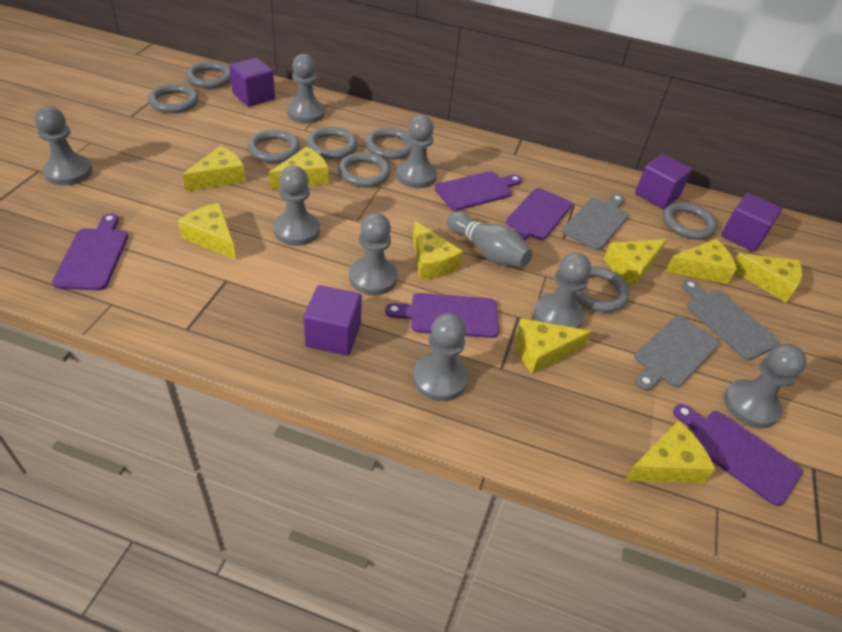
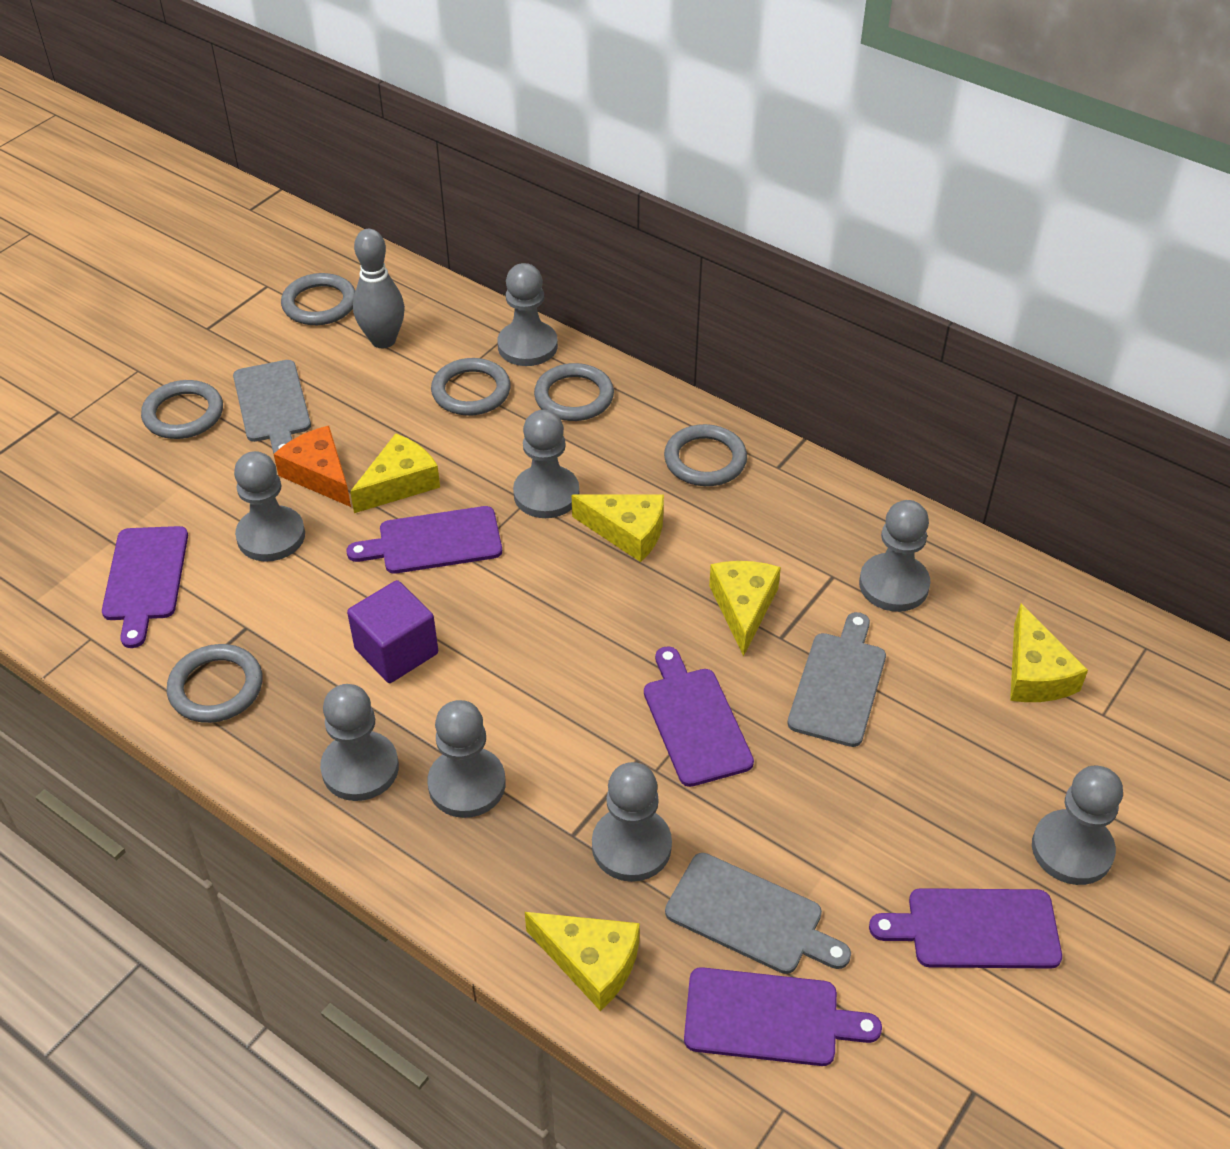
grey ring: [148,84,199,113] [186,61,231,89] [247,130,300,163] [307,127,358,159] [338,152,391,187] [365,128,412,160] [576,266,629,312] [663,202,717,240] = 8 -> [141,380,223,439] [167,644,263,723] [281,273,355,325] [431,358,511,416] [534,363,614,421] [664,424,747,486] = 6
orange cheese: none = 0 -> [274,426,351,507] = 1
purple cube: [229,58,275,107] [303,285,362,355] [635,154,692,209] [721,193,782,252] = 4 -> [347,580,438,683] = 1
yellow cheese: [178,203,236,260] [182,146,246,191] [269,147,329,189] [413,221,463,280] [516,318,592,374] [604,239,667,286] [624,421,715,483] [665,239,737,284] [734,253,802,303] = 9 -> [350,433,440,513] [525,912,640,1011] [572,494,664,562] [709,561,781,657] [1010,603,1088,702] = 5

